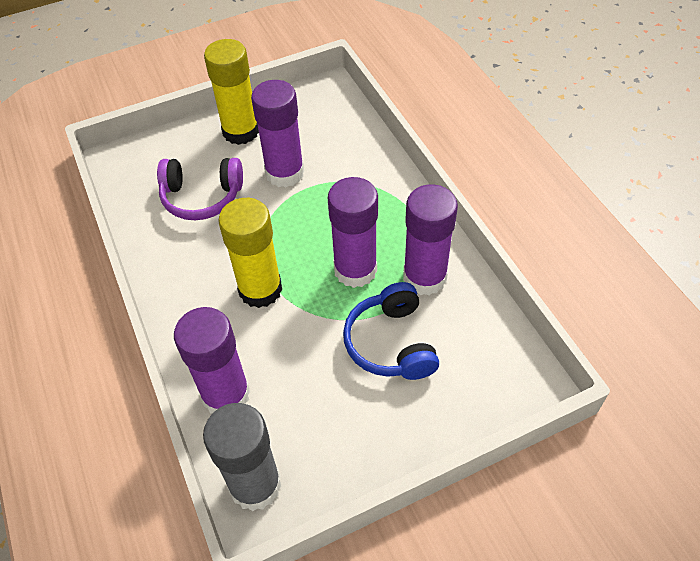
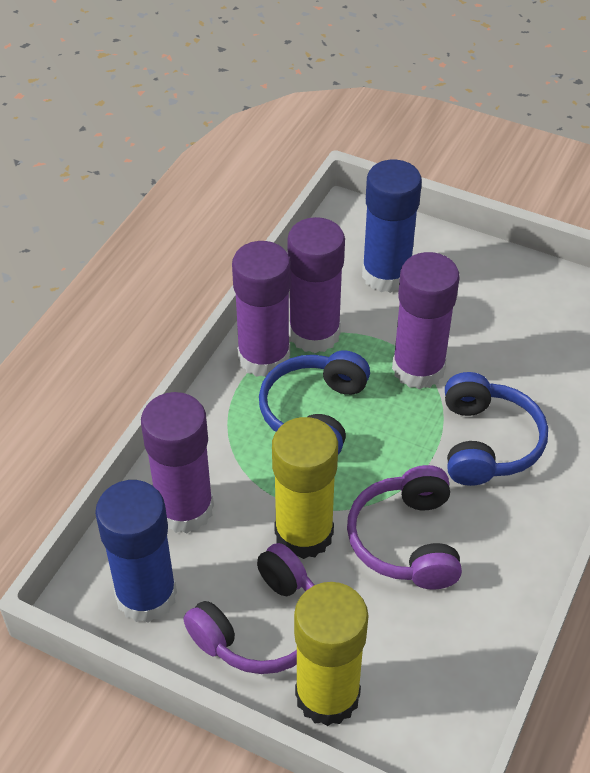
blue glue stick: none = 0 -> [95,480,177,623] [362,160,422,293] = 2
blue headphones: [343,282,439,380] = 1 -> [259,350,370,454] [445,372,548,486] = 2
grey glue stick: [203,403,281,511] = 1 -> none = 0
purple headphones: [157,158,243,220] = 1 -> [183,543,314,674] [347,465,462,590] = 2

